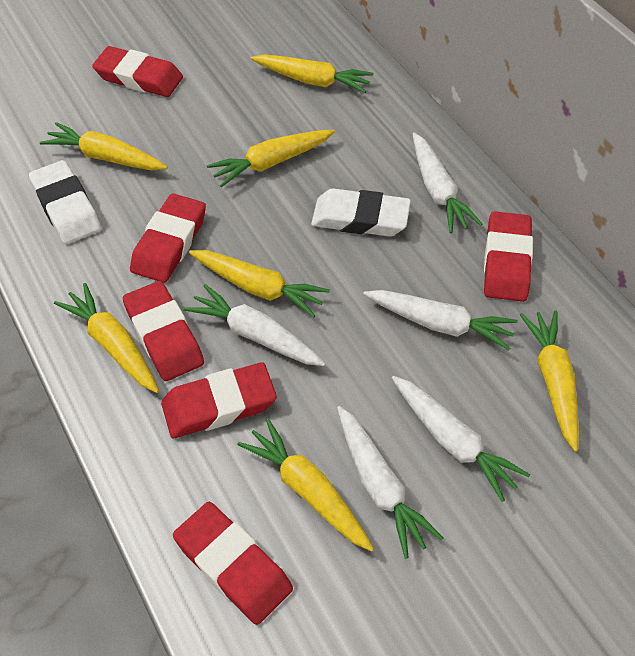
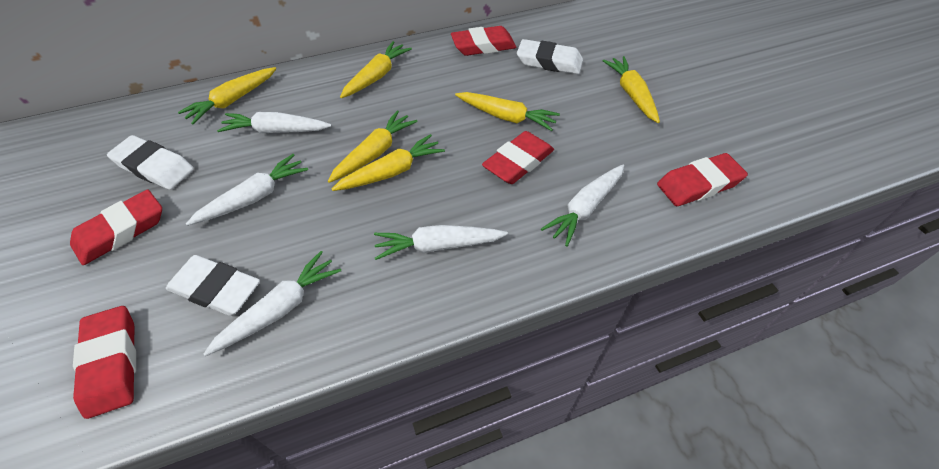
red eraser: [92,46,183,97] [123,281,204,381] [130,193,206,283] [161,362,277,438] [173,502,293,625] [484,211,533,302] = 6 -> [70,189,162,265] [73,306,136,419] [451,26,516,56] [482,131,554,184] [657,153,748,206] = 5
white eraser: [29,160,101,244] [311,188,411,237] = 2 -> [107,135,194,190] [166,255,260,316] [517,39,583,74] = 3
yellow carrot: [40,122,168,171] [54,283,159,393] [189,250,330,318] [207,130,335,187] [237,419,374,552] [251,55,374,93] [520,310,579,452] = 7 -> [178,67,276,124] [328,110,418,183] [332,134,445,191] [340,41,412,98] [455,92,560,131] [603,56,660,123] = 6

